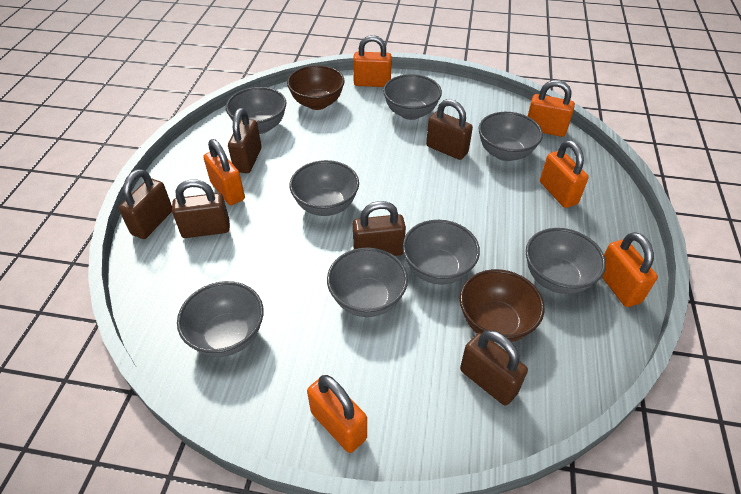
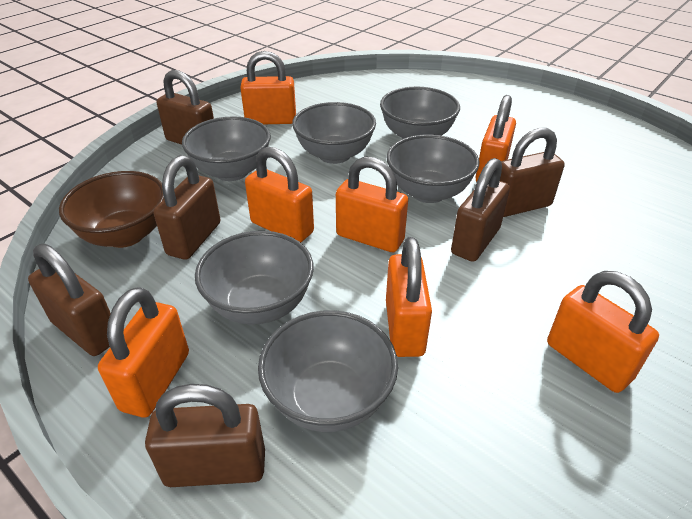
brown bowl: [287,65,345,110] [460,269,544,342] = 2 -> [59,171,164,248] = 1
grey bowl: [177,281,263,357] [226,87,287,134] [290,160,359,216] [327,247,408,317] [383,74,442,120] [402,220,480,285] [479,112,543,161] [526,228,606,294] = 8 -> [182,116,271,181] [195,231,314,325] [258,310,398,432] [292,102,376,164] [380,87,460,139] [386,135,479,203] = 6
orange padlock: [203,139,245,205] [307,375,367,453] [353,35,392,87] [528,80,575,137] [540,140,589,208] [602,232,658,307] = 6 -> [98,287,189,417] [240,51,296,124] [245,147,314,242] [336,157,408,252] [386,237,432,357] [475,95,516,182] [547,271,659,393] = 7

